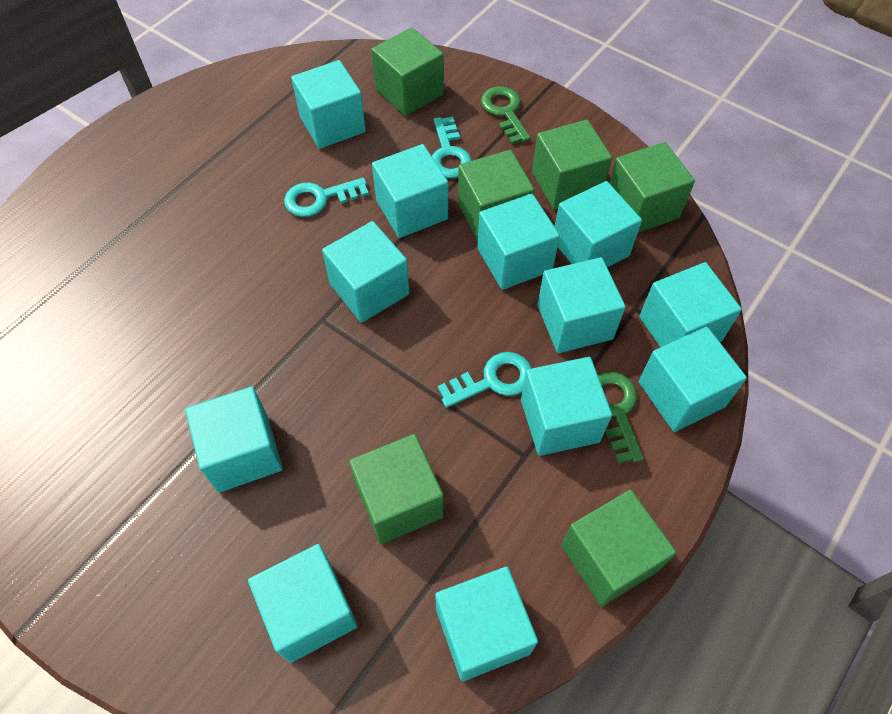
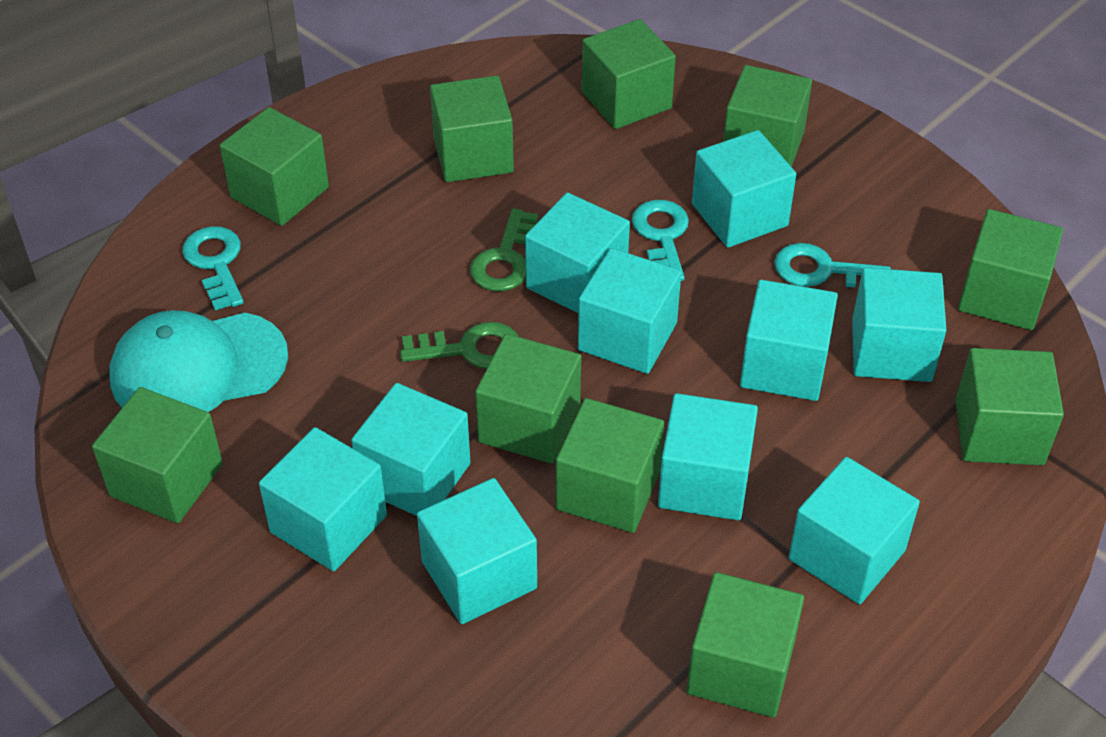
green cube: [349,434,444,544] [371,27,444,116] [458,150,535,241] [532,120,612,210] [561,490,676,606] [609,142,695,233] = 6 -> [92,387,223,523] [220,107,329,226] [430,76,514,182] [475,334,581,464] [556,398,664,533] [582,19,676,129] [687,572,804,717] [723,65,812,167] [955,348,1064,465] [958,209,1063,330] = 10
turquoise cap: none = 0 -> [110,310,288,412] = 1
turquoise cube: [185,386,283,493] [248,544,358,663] [291,60,366,149] [322,221,410,323] [372,144,448,238] [435,567,538,681] [477,194,560,290] [521,357,612,456] [537,257,626,353] [555,181,642,267] [639,262,742,348] [639,327,747,432] = 12 -> [259,427,387,571] [351,383,471,516] [417,478,537,624] [525,193,630,313] [578,248,681,374] [658,393,758,520] [692,130,796,248] [740,280,838,401] [788,457,920,604] [852,268,947,382] = 10

